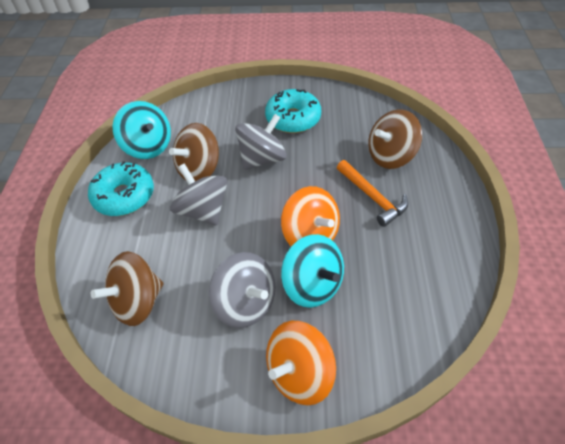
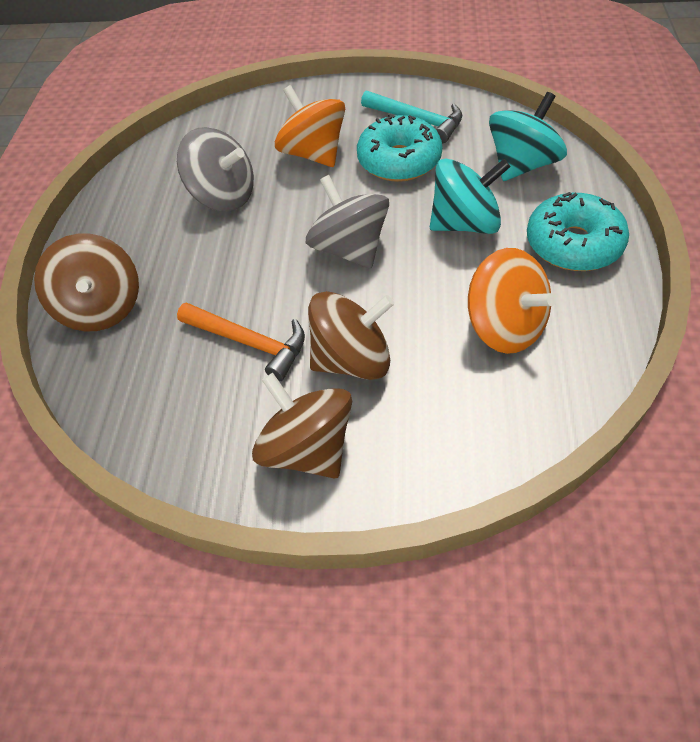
grey spinning top: [170,163,227,226] [209,252,275,328] [235,114,286,170] = 3 -> [177,127,254,211] [306,175,389,269] = 2
turquoise hammer: none = 0 -> [361,90,462,143] = 1

